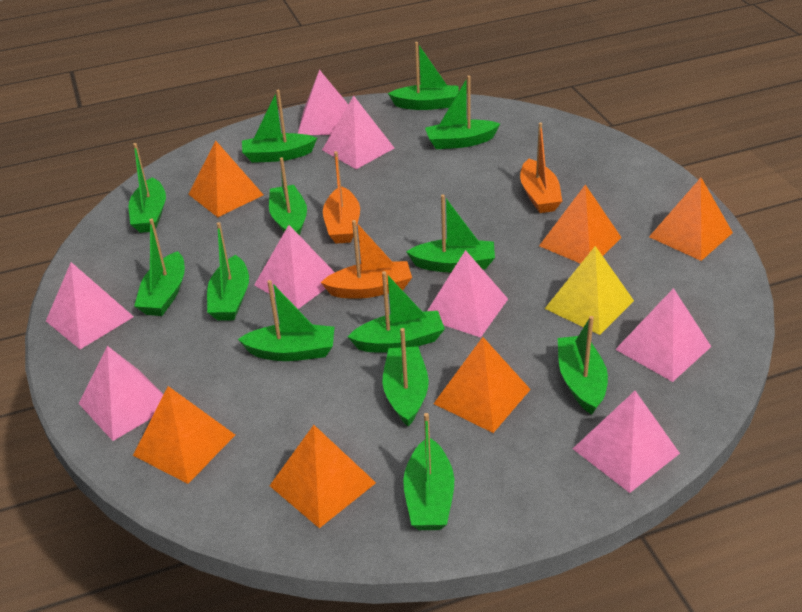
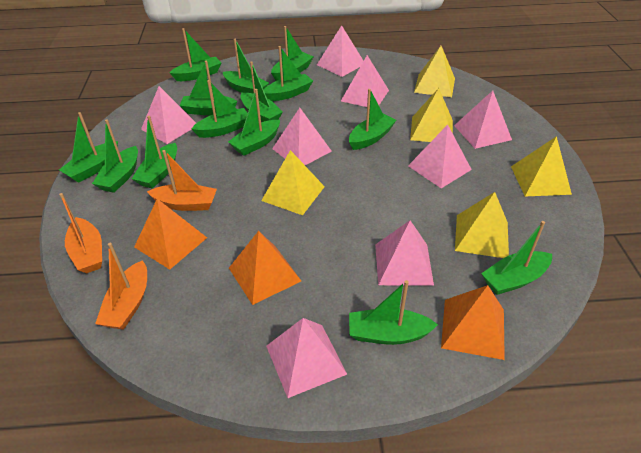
green boat: [129,143,166,233] [134,218,185,316] [207,222,249,321] [238,280,334,361] [242,90,317,163] [269,157,307,235] [348,271,445,353] [382,328,429,427] [388,42,459,110] [403,413,454,530] [407,194,495,272] [425,75,500,149] [558,316,608,415] = 13 -> [59,112,118,183] [92,119,138,193] [132,116,177,189] [170,28,221,81] [179,61,238,115] [191,80,248,138] [223,39,269,94] [228,89,280,156] [240,61,283,122] [263,46,313,101] [271,26,313,81] [349,89,396,150] [349,280,438,345] [481,221,552,295] = 14
orange pyramid: [133,386,235,484] [188,140,263,217] [270,425,376,528] [434,337,531,433] [539,184,622,264] [649,178,733,261] = 6 -> [134,199,207,270] [229,231,301,305] [441,285,505,360] = 3
yellow pyramid: [545,246,634,335] = 1 -> [261,150,325,215] [410,88,453,142] [414,46,455,97] [455,192,509,258] [511,136,572,197] = 5

